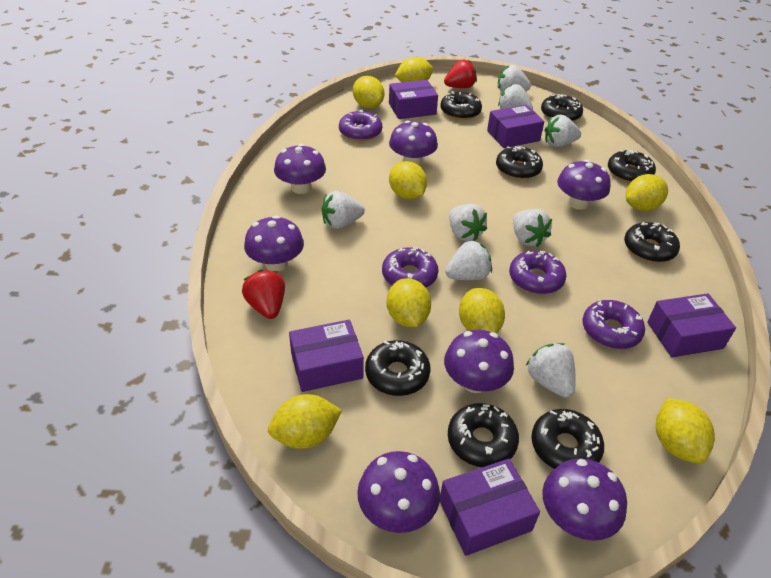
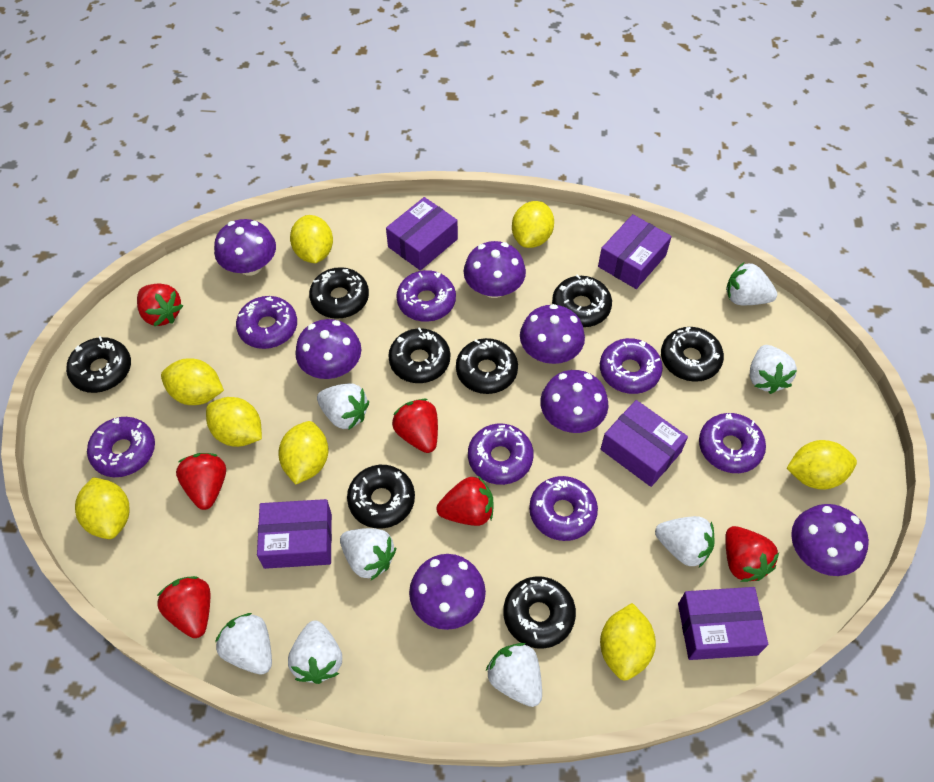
purple donut: [339,110,382,141] [382,247,438,288] [509,251,566,294] [582,300,645,349] = 4 -> [87,417,155,477] [236,296,297,349] [396,270,456,322] [468,424,534,485] [529,476,598,541] [600,338,663,394] [699,413,766,473] = 7
red strawberry: [242,270,285,319] [444,60,477,88] = 2 -> [137,284,183,326] [157,576,210,638] [176,453,226,510] [392,399,438,453] [436,476,493,526] [725,526,779,582] = 6

